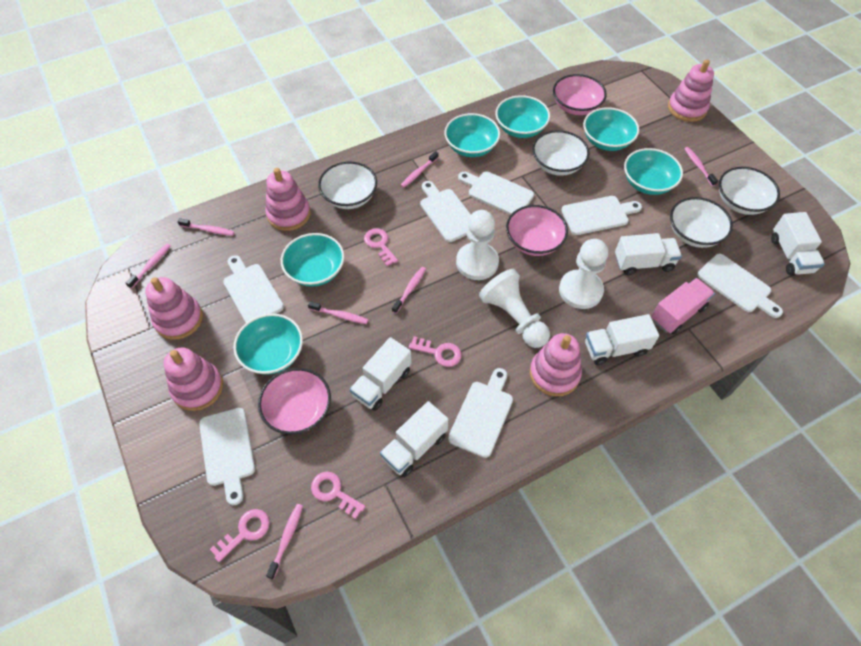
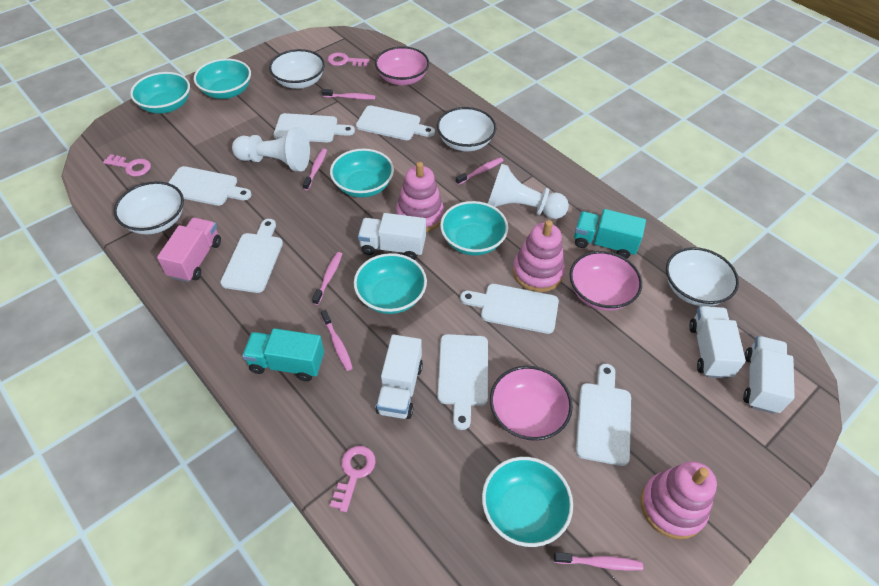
pink key: [210,509,270,562] [311,472,365,519] [364,228,398,266] [409,336,461,367] = 4 -> [103,154,151,177] [328,53,369,67] [330,446,376,512] = 3
pink stacking toy: [145,277,203,340] [164,348,223,411] [266,168,311,231] [530,333,582,396] [668,59,714,122] = 5 -> [396,162,444,232] [513,220,565,292] [641,461,717,539] = 3
pink toothbrush: [126,244,171,289] [178,218,235,236] [266,504,303,579] [308,301,368,324] [392,267,426,313] [401,151,439,188] [684,147,718,186] = 7 -> [303,149,327,190] [312,252,342,305] [321,310,353,371] [322,89,376,100] [455,157,504,185] [554,552,643,571] = 6
turquoise truck: none = 0 -> [242,328,324,381] [574,209,646,259] = 2
white pawn: [456,210,499,280] [479,269,550,348] [559,239,608,309] = 3 -> [232,128,310,171] [488,164,569,219] = 2
white truck: [350,337,412,411] [380,401,448,477] [585,314,659,365] [615,233,682,275] [771,212,825,275] = 5 -> [358,213,426,260] [376,335,423,419] [689,306,746,379] [743,336,794,414] = 4

